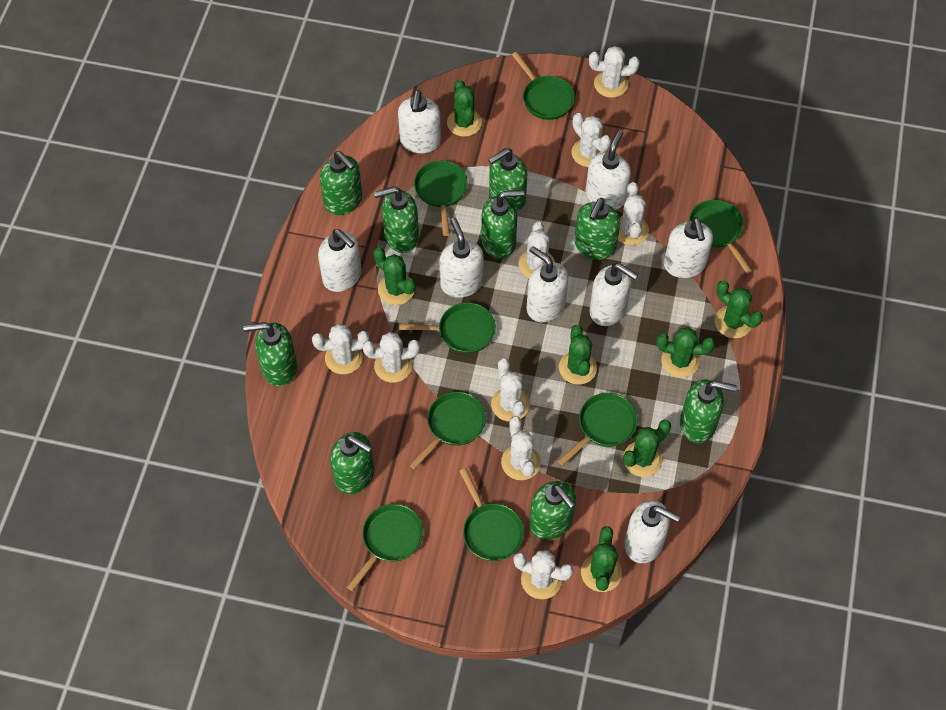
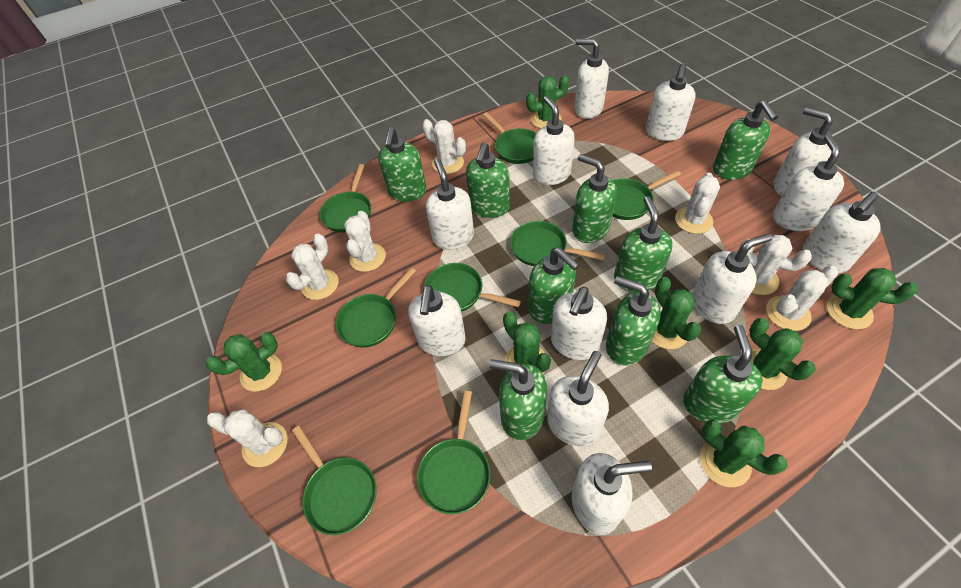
white cactus: [312,324,370,374] [363,332,420,383] [491,358,530,421] [501,416,541,480] [513,550,574,599] [518,221,555,278] [571,113,611,167] [589,46,640,98] [618,182,649,245] = 9 -> [207,409,287,467] [286,234,338,300] [344,211,386,272] [422,119,466,174] [675,173,720,234] [738,235,812,295] [766,265,838,331] = 7
white soap dispenser: [318,229,362,292] [398,90,441,153] [439,218,484,298] [526,246,568,322] [585,130,631,210] [590,263,638,326] [625,500,680,563] [664,217,713,278] = 8 -> [408,285,466,356] [426,159,474,250] [533,96,575,185] [547,351,609,446] [551,287,607,360] [572,453,652,535] [574,39,609,119] [646,63,696,141] [692,233,772,324] [773,135,844,231] [774,107,833,196] [803,192,881,273] = 12

